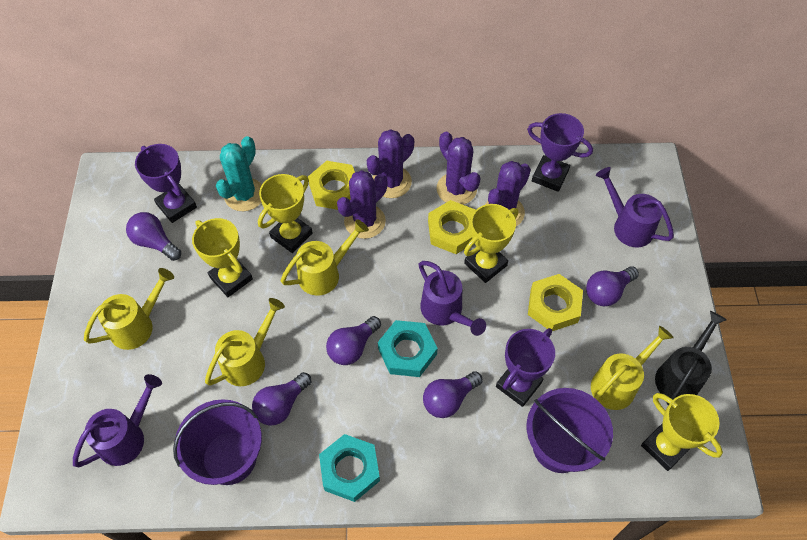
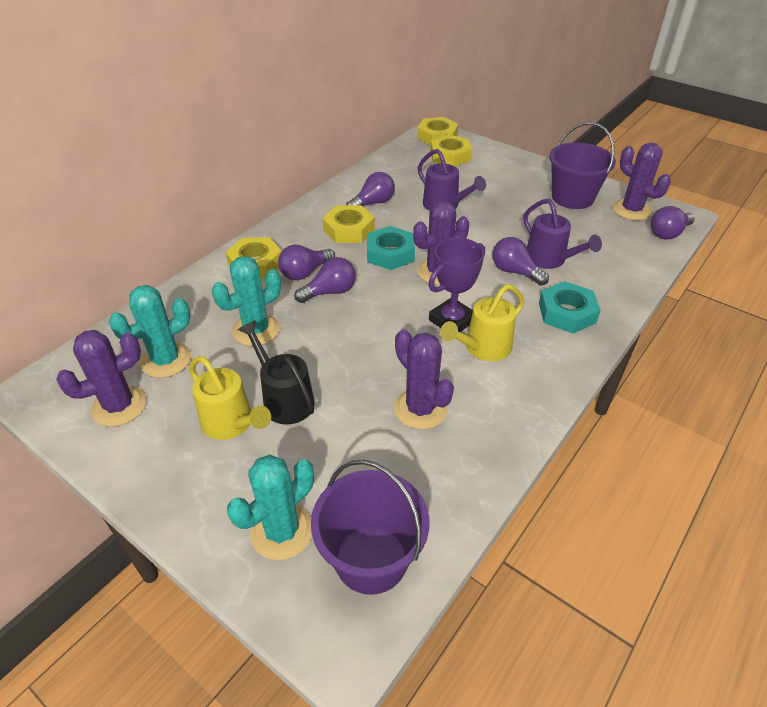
purple trophy: [135,144,197,223] [496,328,555,407] [527,113,593,192] = 3 -> [428,238,485,332] = 1
purple watering can: [73,374,162,467] [419,261,486,336] [596,167,674,247] = 3 -> [418,149,486,211] [523,199,602,269] = 2
turquoise cactus: [216,136,262,211] = 1 -> [109,285,191,378] [212,256,281,346] [227,455,314,560] = 3
yellow nut: [308,161,355,210] [428,200,475,254] [528,274,583,331] = 3 -> [226,237,282,279] [323,205,375,243] [417,117,458,145] [430,134,472,166] = 4
yellow trophy: [192,218,253,297] [258,174,313,253] [464,204,518,283] [641,393,723,471] = 4 -> none = 0
yellow watering can: [84,268,174,350] [205,298,285,386] [281,219,369,296] [591,326,674,410] = 4 -> [189,356,271,440] [440,284,524,361] = 2

